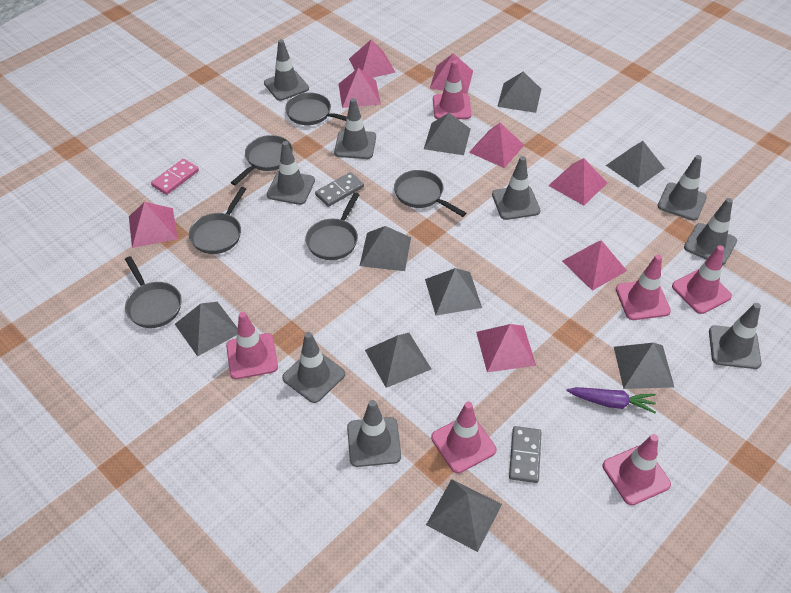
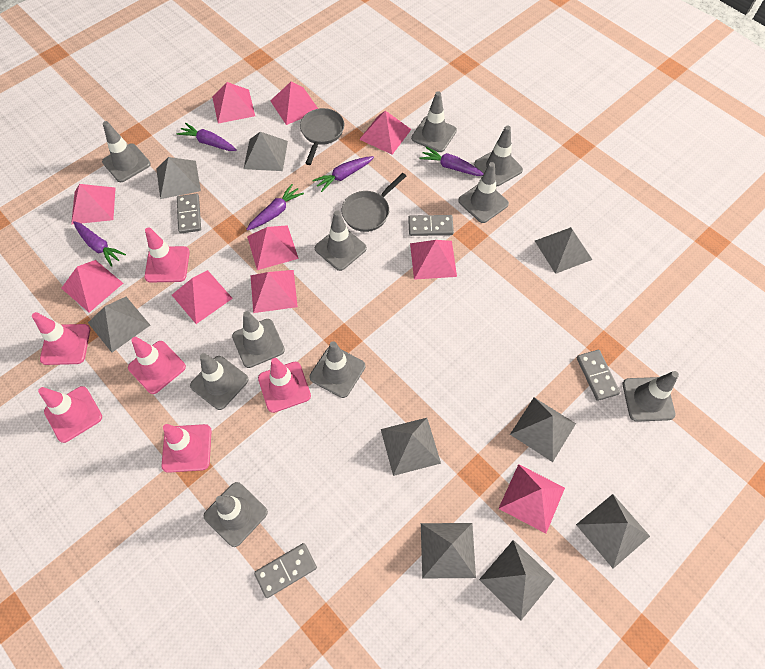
grey domino: [315,172,364,207] [509,426,542,483] = 2 -> [177,194,201,234] [254,543,317,598] [408,215,454,236] [577,350,620,401] = 4
grey pan: [125,256,182,328] [189,187,246,254] [231,135,293,185] [285,92,347,125] [306,192,360,260] [394,170,466,217] = 6 -> [300,108,344,165] [342,173,406,232] = 2
grey traffic cone: [264,39,309,101] [267,141,315,205] [282,332,345,403] [334,98,376,159] [347,400,401,467] [492,156,541,220] [658,155,707,221] [684,198,737,265] [709,303,762,369] = 9 -> [102,121,151,182] [190,353,249,410] [204,482,268,547] [232,311,285,368] [309,341,365,398] [315,210,367,271] [411,91,457,152] [458,162,509,223] [474,125,523,186] [623,371,679,422] = 10
pink domino: [151,159,199,195] = 1 -> none = 0
pink pyramid: [129,202,178,248] [339,68,381,108] [349,39,396,78] [430,53,473,94] [469,123,524,168] [476,324,536,372] [548,158,607,206] [562,240,627,291] = 8 -> [61,260,123,313] [71,184,116,224] [172,270,233,324] [212,82,255,124] [247,225,299,270] [250,270,298,313] [270,82,318,125] [359,111,411,155] [410,240,457,280] [498,464,565,533] = 10
purple carrot: [567,387,656,413] = 1 -> [73,221,126,267] [177,123,237,151] [246,184,304,231] [312,156,374,192] [420,147,484,176] = 5

